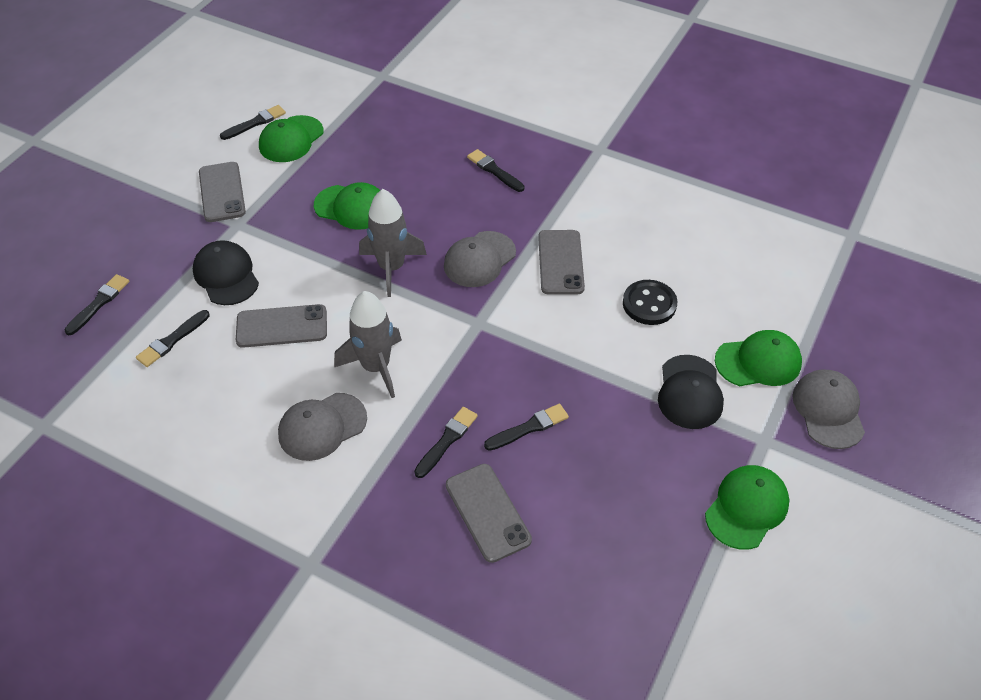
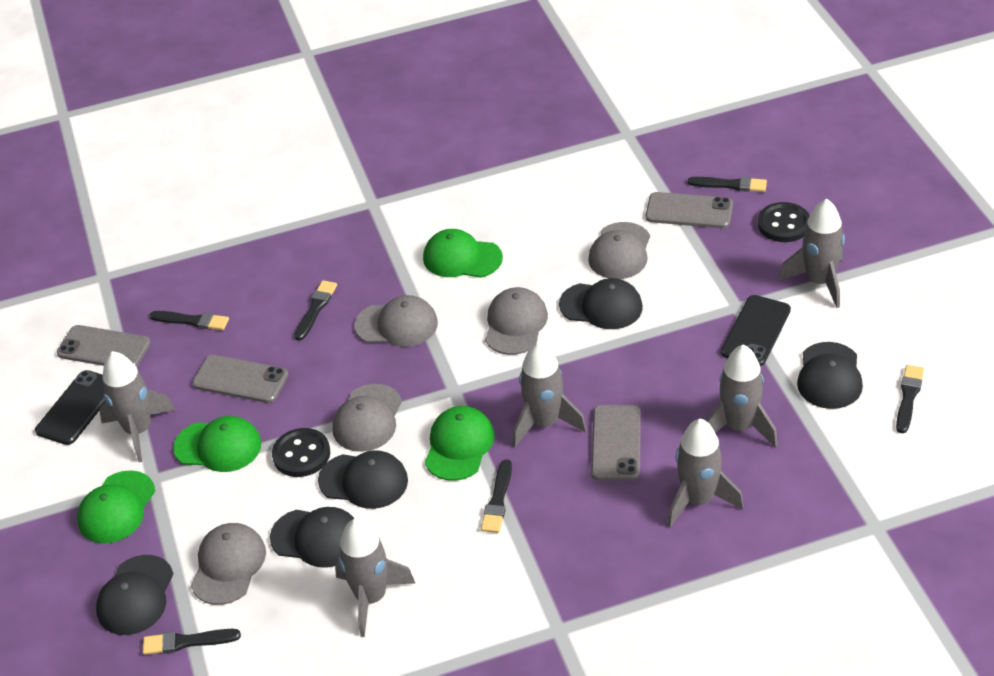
black button: [623,280,677,325] = 1 -> [272,428,330,477] [758,202,810,242] = 2
black cap: [193,240,259,305] [658,355,724,429] = 2 -> [96,555,173,635] [270,507,355,568] [318,450,408,509] [559,278,643,329] [797,342,863,409] = 5
black phone: none = 0 -> [35,370,106,445] [721,295,791,366] = 2
grey cap: [278,393,367,461] [444,231,516,287] [792,369,865,449] = 3 -> [191,523,266,605] [332,384,402,452] [354,295,438,347] [485,287,548,355] [588,222,650,279] = 5
grey rocket: [334,291,402,398] [359,189,427,297] = 2 -> [99,351,175,462] [335,519,416,637] [513,342,587,447] [667,419,744,527] [705,345,778,447] [779,199,845,308] = 6

